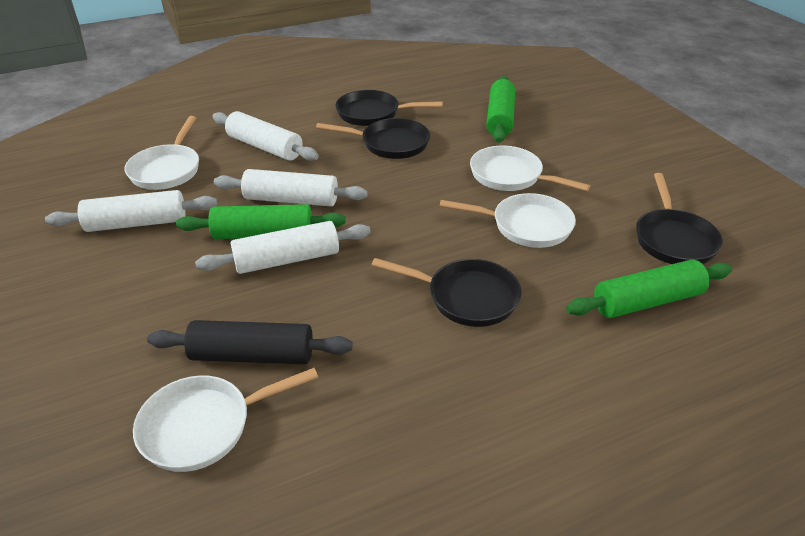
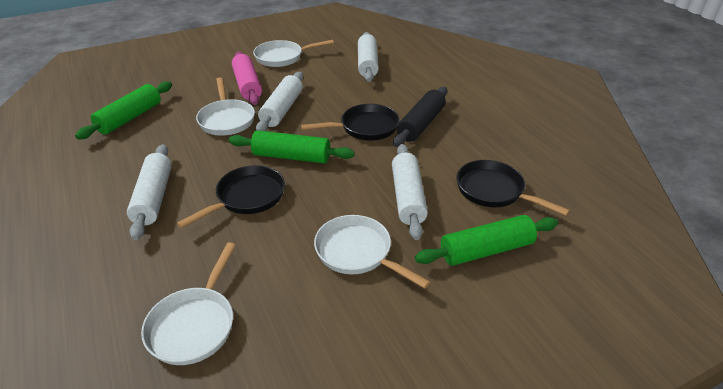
black pan: [316,118,430,159] [335,90,443,126] [371,258,521,327] [636,173,723,264] = 4 -> [177,165,285,228] [301,104,400,141] [456,160,570,216] = 3
pink rolling pin: none = 0 -> [232,51,262,105] = 1

